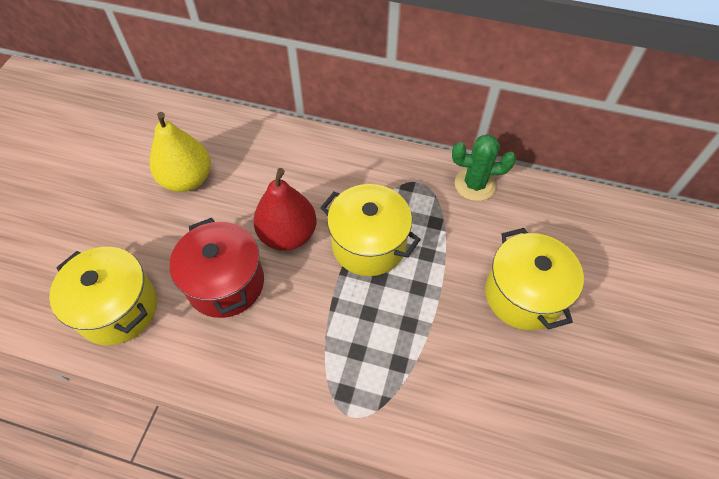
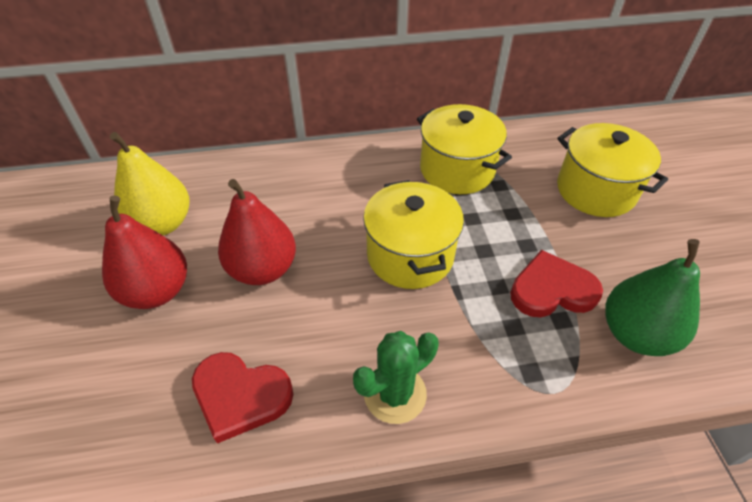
green pear: none = 0 -> [606,239,700,356] = 1
red heart: none = 0 -> [192,352,293,444] [510,250,603,317] = 2
red pear: [253,168,317,251] = 1 -> [102,196,187,309] [218,179,296,285] = 2
red pot: [170,218,264,318] = 1 -> none = 0

